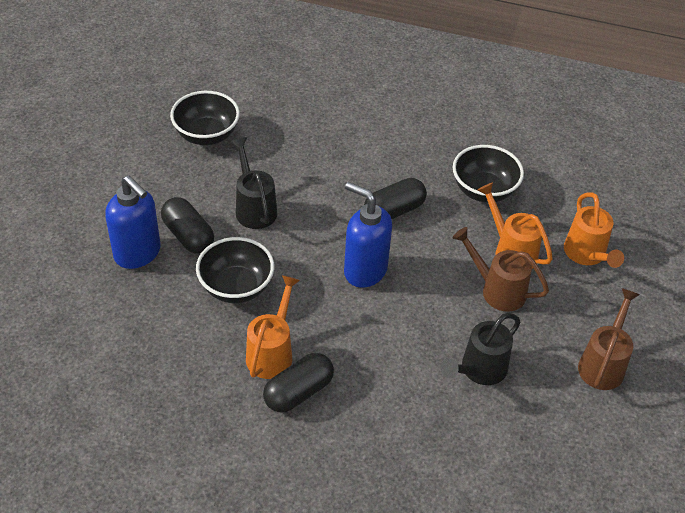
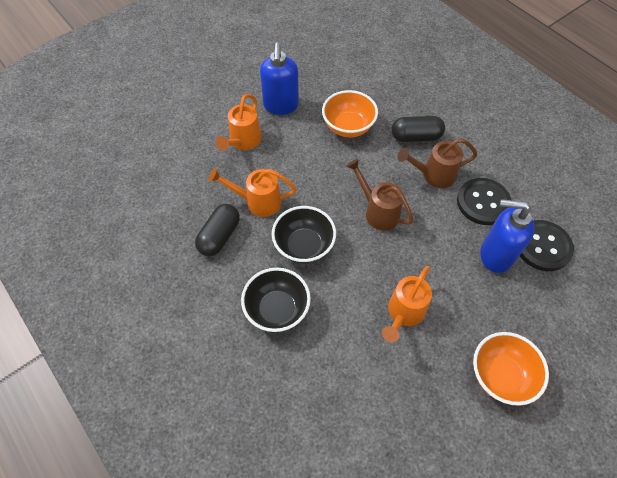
black bowl: [170,91,240,145] [196,237,274,303] [453,145,524,203] = 3 -> [241,268,311,332] [272,206,336,264] = 2
black button: none = 0 -> [457,178,511,225] [520,220,574,271] = 2
black capsule: [161,197,214,254] [263,353,334,413] [364,178,427,219] = 3 -> [195,204,240,257] [391,116,445,142] = 2
black watering can: [231,137,277,229] [440,313,521,385] = 2 -> none = 0
orange bowl: none = 0 -> [322,90,378,137] [473,332,549,406] = 2

